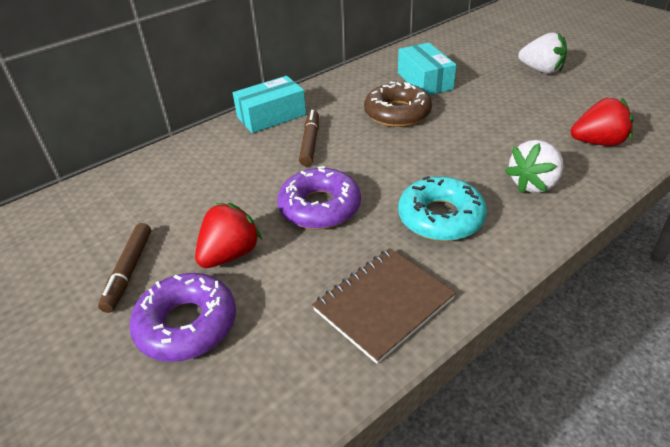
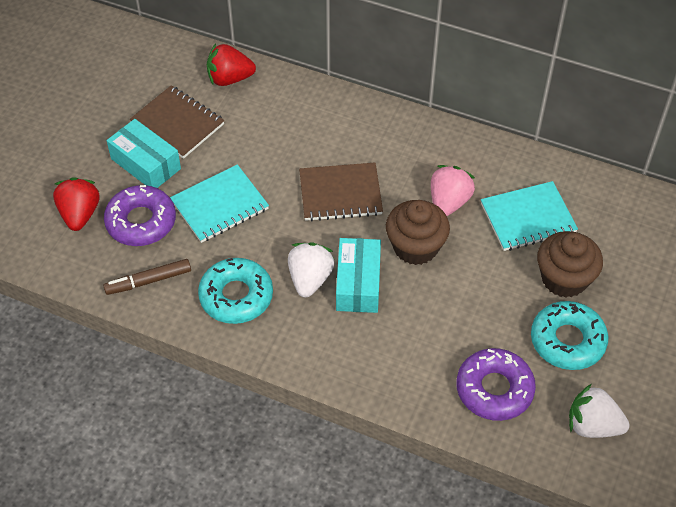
brown cupcake: none = 0 -> [386,200,450,265] [537,231,603,298] = 2
brown donut: [364,82,432,127] = 1 -> none = 0
brown marker: [98,223,151,313] [299,110,319,166] = 2 -> [103,259,191,295] = 1
brown notebook: [312,248,456,364] = 1 -> [130,85,225,159] [299,162,383,221] = 2
pink strawberry: none = 0 -> [431,165,475,216] = 1
turquoise donut: [398,176,487,241] = 1 -> [198,258,273,324] [531,301,608,370] = 2
turquoise notebook: none = 0 -> [170,164,269,243] [481,181,578,251] = 2

